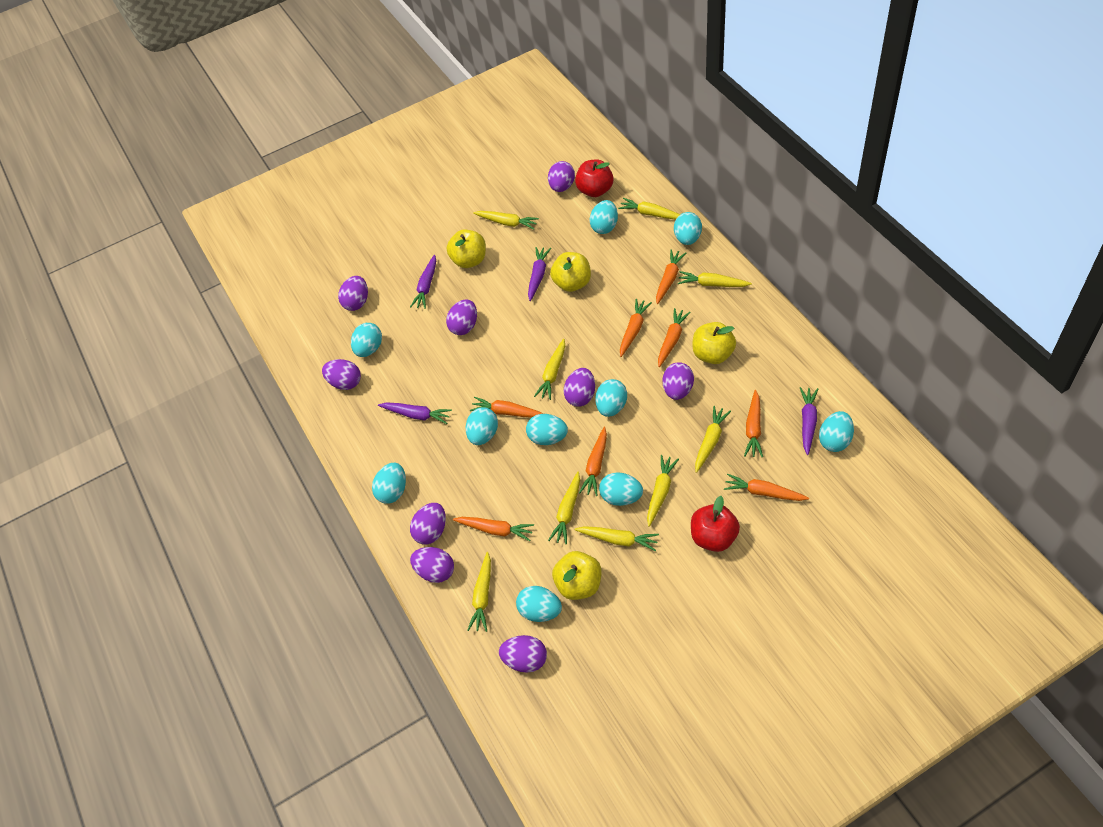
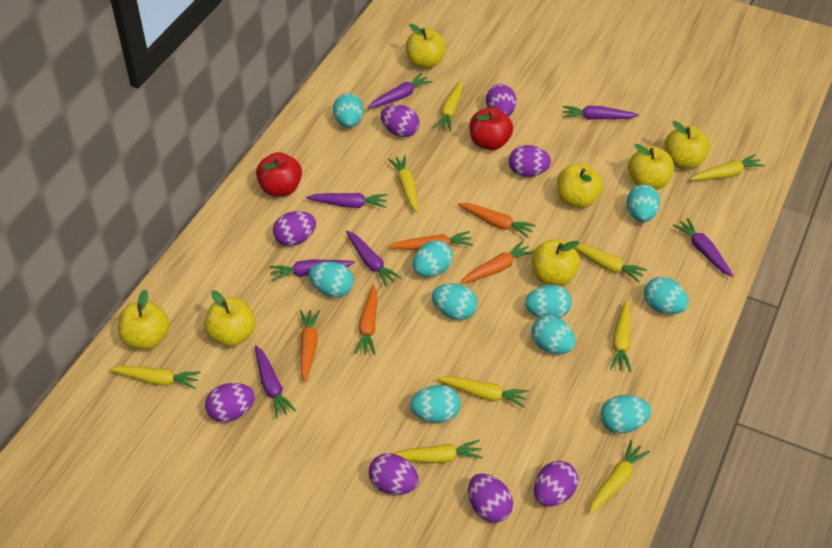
orange carrot: [453,517,534,541] [470,397,544,418] [579,427,607,496] [620,299,652,357] [656,249,686,304] [658,308,691,367] [724,474,809,501] [744,390,763,457] = 8 -> [300,310,320,383] [354,285,377,355] [389,231,473,250] [458,203,536,238] [460,241,533,284] = 5
purple carrot: [378,402,452,424] [410,255,436,309] [528,247,551,301] [800,387,818,455] = 4 -> [255,345,296,418] [269,260,355,281] [306,193,387,208] [346,230,402,287] [368,73,432,109] [562,106,639,120] [673,218,733,277] = 7
purple egg: [322,359,361,390] [338,276,368,311] [410,503,446,544] [410,547,454,583] [446,299,477,335] [499,635,547,673] [548,161,575,192] [563,368,595,407] [663,362,694,400] = 9 -> [205,383,255,422] [273,211,316,246] [369,453,419,495] [381,105,419,137] [468,474,513,523] [486,84,516,116] [509,145,551,177] [534,461,578,506] = 8
yellow apple: [447,229,486,268] [550,252,591,292] [552,551,601,600] [692,322,736,364] = 4 -> [118,289,170,350] [204,290,256,347] [406,24,447,69] [531,239,580,286] [557,163,603,208] [628,144,674,190] [665,121,710,169] = 7

